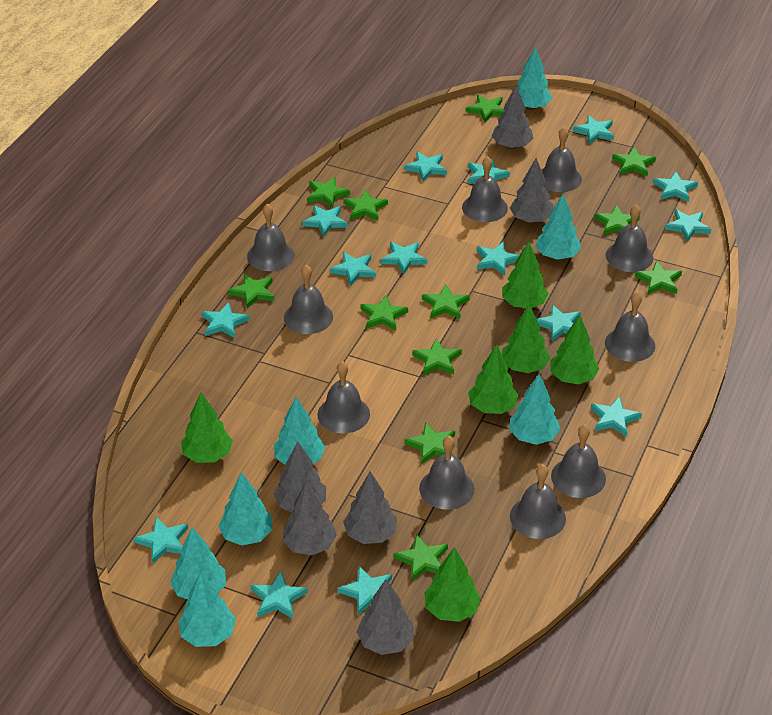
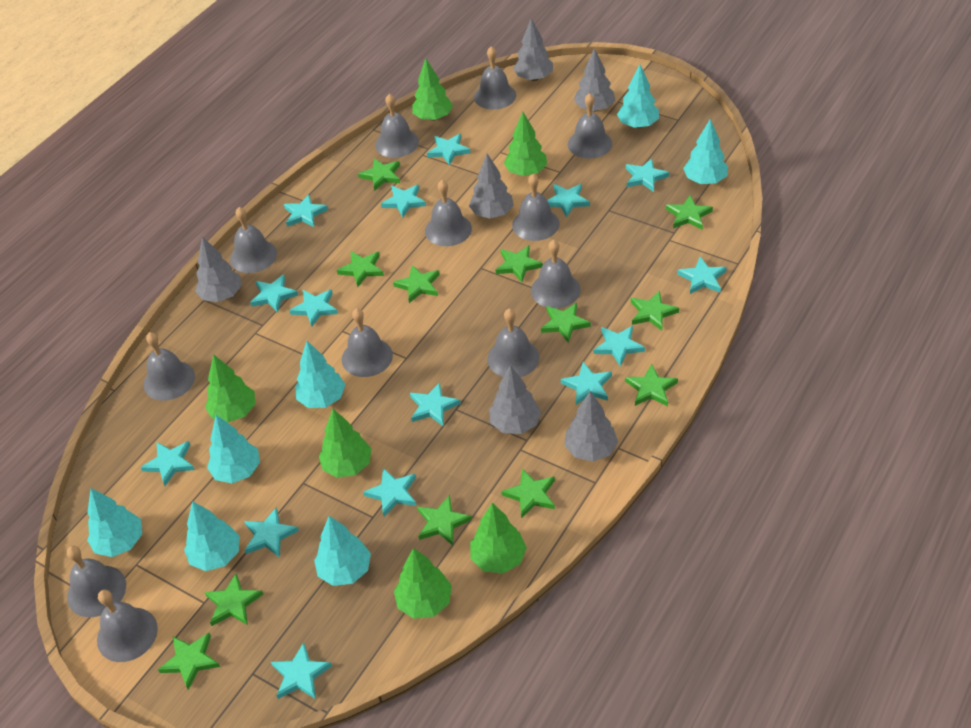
grey bell: [247,203,295,271] [284,265,333,334] [317,361,370,433] [419,436,474,510] [462,156,508,222] [510,464,566,539] [542,127,582,192] [551,424,606,498] [605,292,655,362] [606,204,653,272] = 10 -> [67,546,126,617] [97,590,158,662] [144,332,195,401] [230,207,277,273] [342,308,393,377] [375,94,419,158] [425,180,472,246] [474,46,516,110] [487,308,539,377] [512,174,559,241] [531,240,581,308] [568,93,612,159] = 12

